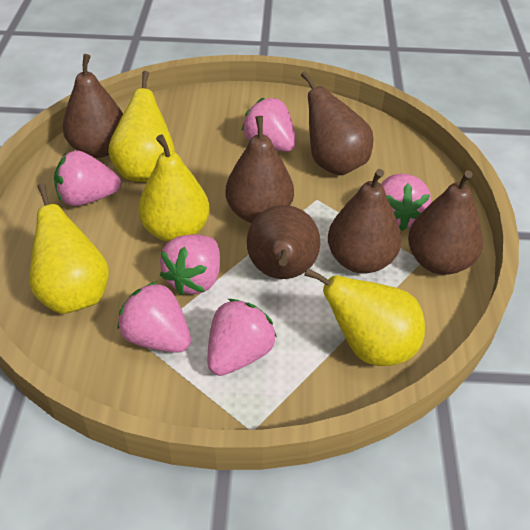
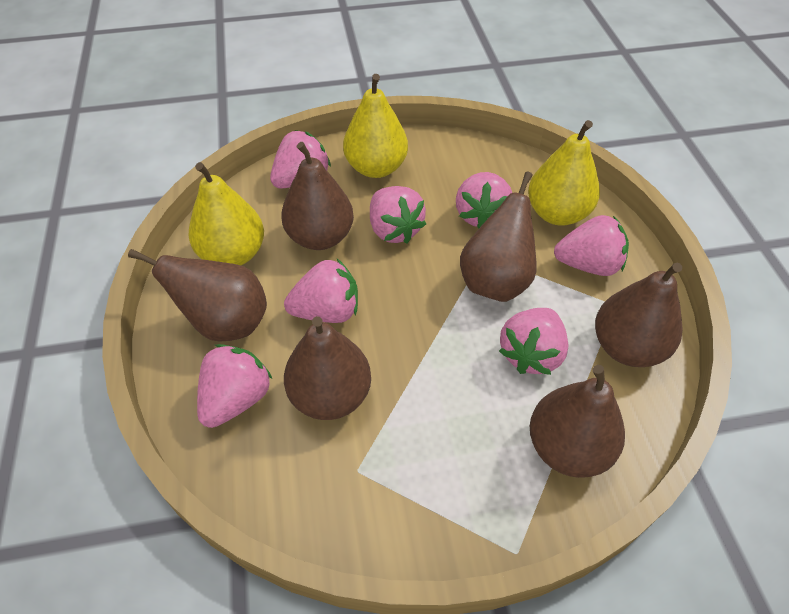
pink strawberry: [54,150,121,206] [117,281,191,353] [160,234,220,295] [207,299,277,376] [242,98,296,152] [381,174,431,231] = 6 -> [197,344,272,428] [270,130,331,189] [284,259,358,323] [370,186,426,244] [456,172,512,228] [499,308,568,375] [554,215,629,276] = 7
yellow pear: [29,183,109,314] [108,71,175,182] [138,134,210,242] [304,268,425,366] = 4 -> [189,162,264,265] [343,74,408,178] [528,120,600,226] = 3

